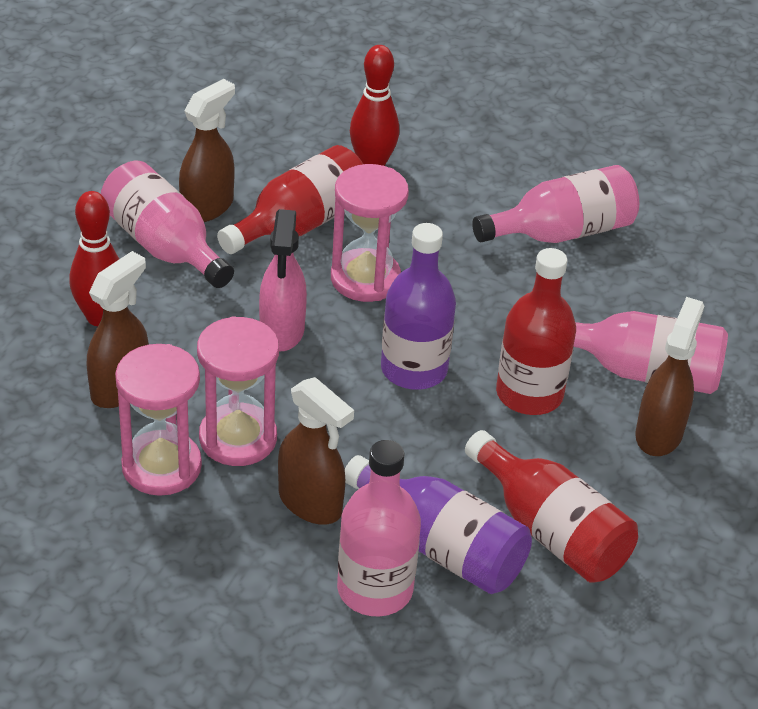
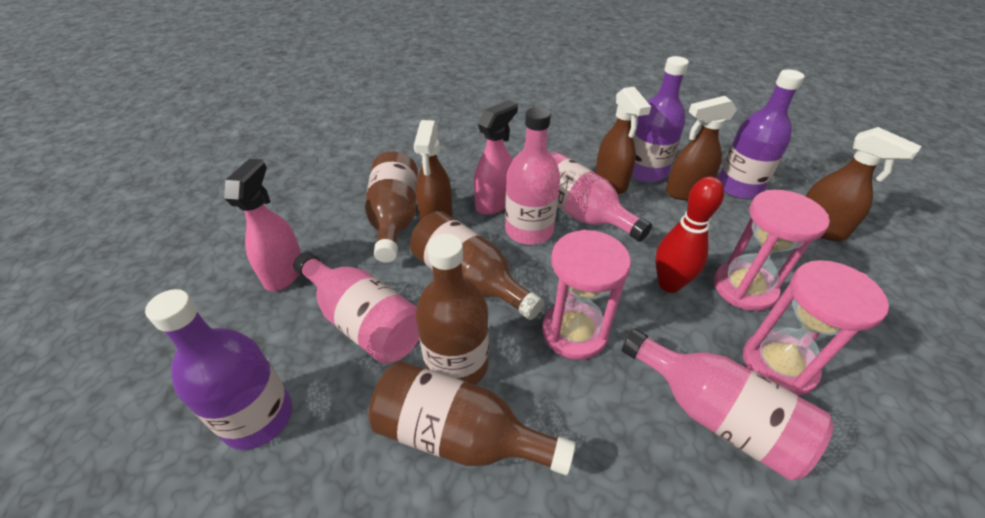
brown bottle: none = 0 -> [365,151,418,263] [369,361,575,475] [410,211,544,320] [415,234,489,385] = 4
pink spray bottle: [259,209,307,351] = 1 -> [224,159,301,291] [474,100,518,215] = 2
purple bottle: [345,455,532,594] [381,223,456,390] = 2 -> [145,289,292,450] [632,56,689,182] [718,69,804,199] = 3
red bottle: [217,145,363,254] [465,430,638,583] [496,248,576,415] = 3 -> none = 0
red bowling pin: [69,191,119,326] [350,45,399,166] = 2 -> [655,176,724,293] = 1

